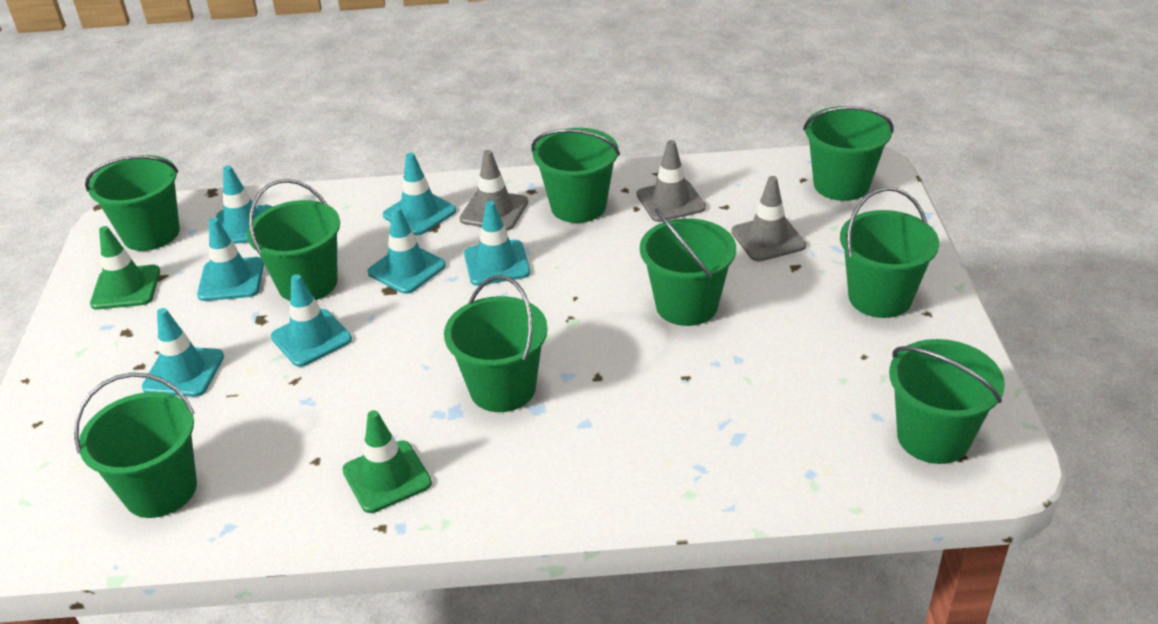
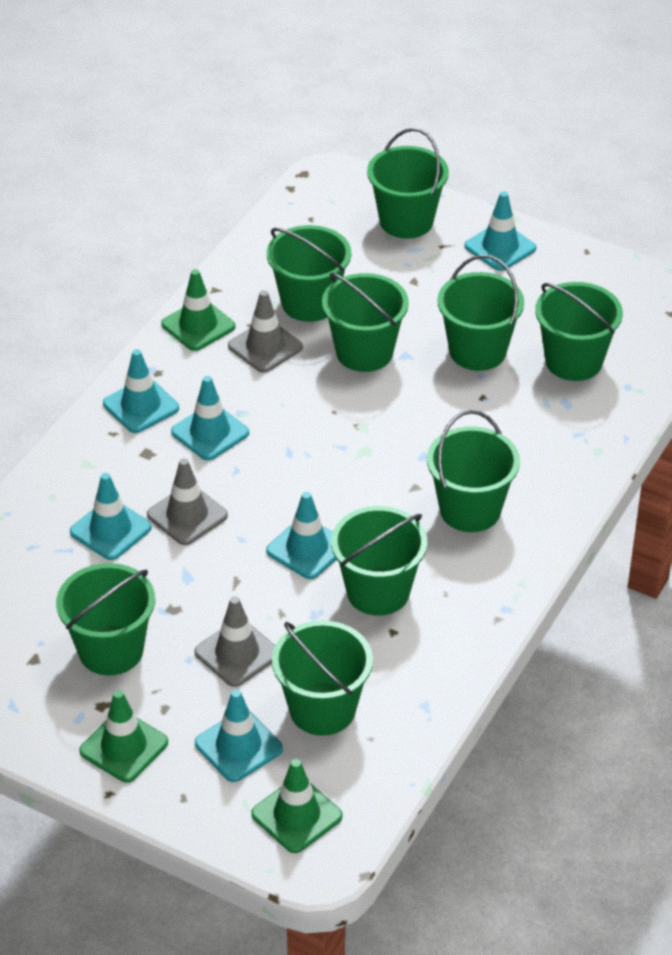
green traffic cone: [90,226,160,309] [342,410,432,513] = 2 -> [79,690,168,783] [161,269,235,351] [251,759,343,853] = 3
turquoise traffic cone: [142,308,224,397] [197,218,264,301] [216,166,272,244] [271,274,352,367] [368,207,446,294] [383,153,456,235] [464,201,530,286] = 7 -> [70,473,152,560] [103,349,179,433] [171,376,249,460] [195,689,283,782] [266,492,336,579] [465,191,537,271] = 6

